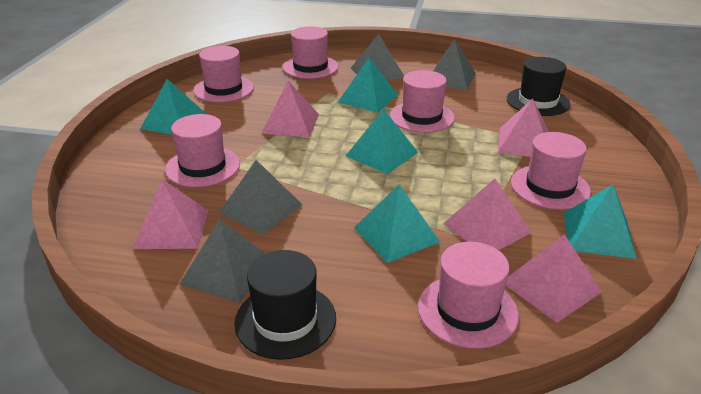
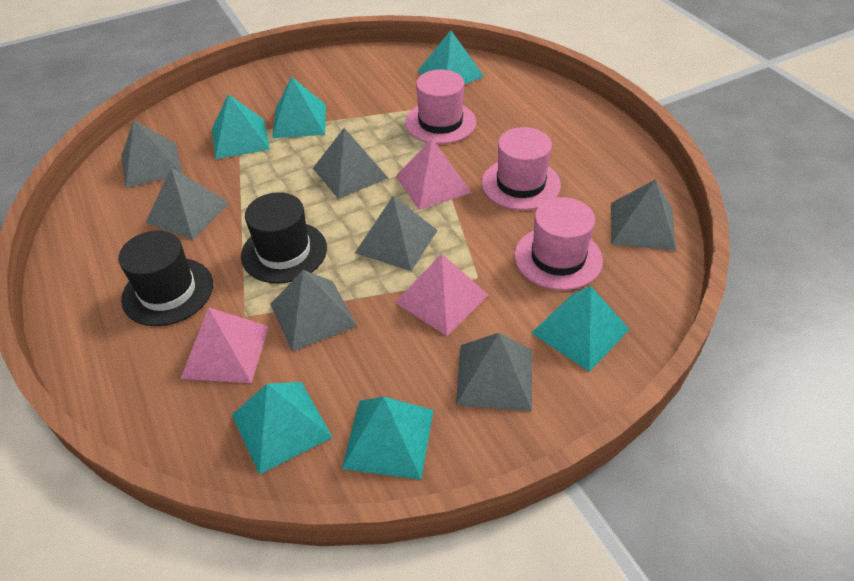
grey pyramid: [180,219,266,303] [219,160,303,235] [351,34,404,81] [433,39,476,90] = 4 -> [121,121,183,188] [145,167,229,240] [271,270,357,352] [313,128,388,199] [355,196,438,271] [456,333,532,411] [611,179,676,251] = 7
pink hat: [165,114,240,187] [193,46,254,103] [283,26,338,79] [390,70,455,133] [418,242,519,349] [511,132,591,210] = 6 -> [405,70,476,144] [482,127,561,210] [514,197,603,290] = 3
pink pyramid: [133,179,209,249] [261,81,319,137] [443,178,532,250] [498,99,549,157] [506,234,602,323] = 5 -> [181,307,269,383] [395,253,489,336] [396,139,472,210] = 3
turquoise pyramid: [140,79,206,135] [338,58,398,113] [346,109,418,174] [354,185,440,263] [564,185,637,259] = 5 -> [212,94,270,159] [232,382,333,475] [272,77,326,138] [342,397,434,480] [418,30,484,85] [532,286,630,372] = 6

